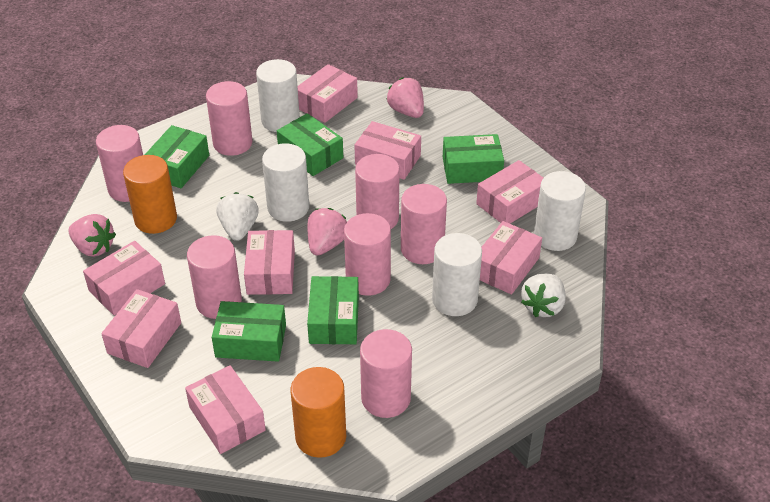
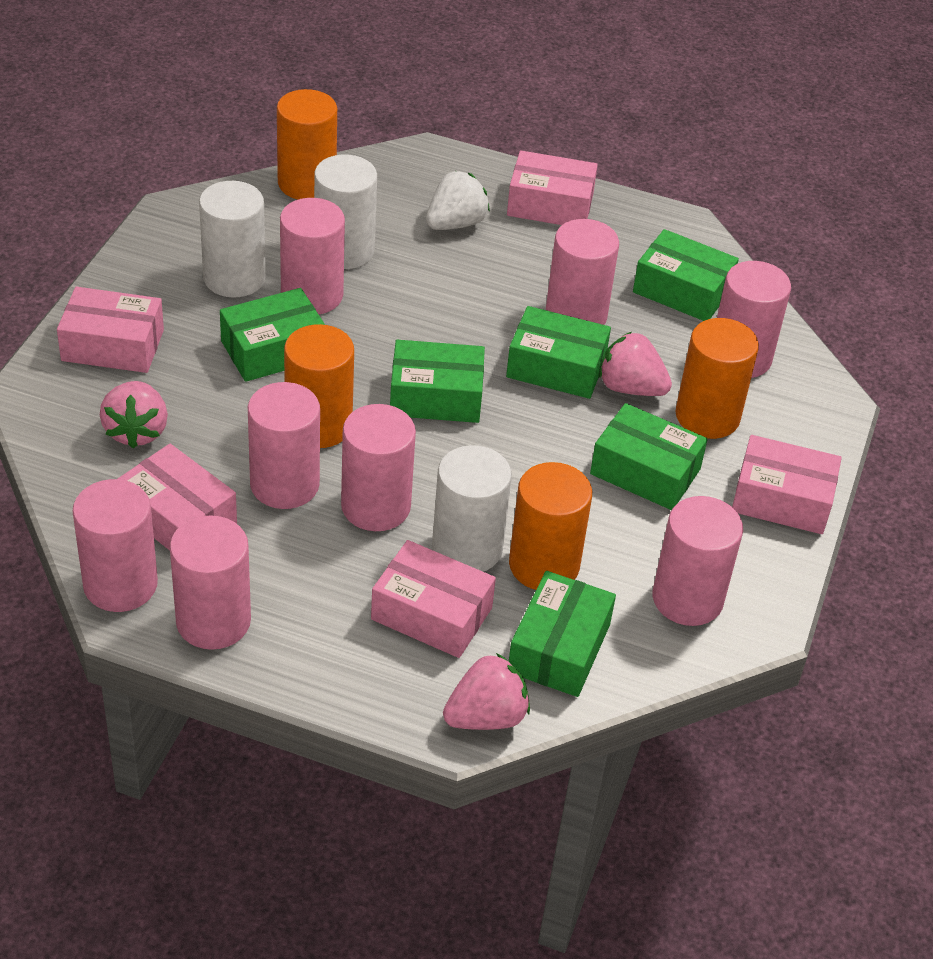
green box: [145,125,209,188] [212,301,286,362] [277,113,343,176] [307,276,359,344] [443,134,504,184] = 5 -> [220,288,325,382] [390,340,485,423] [506,306,611,399] [509,571,616,697] [590,403,708,510] [633,229,739,321] = 6
orange cylinder: [123,155,177,234] [291,367,346,458] = 2 -> [277,89,337,199] [284,324,354,448] [509,462,592,590] [676,318,759,439] = 4
pink box: [83,241,165,315] [101,289,181,368] [185,365,266,454] [244,230,295,295] [298,64,358,123] [355,121,421,180] [476,160,543,224] [480,221,542,295] = 8 -> [57,287,164,373] [117,444,237,550] [371,540,496,658] [507,150,598,225] [732,435,842,534] = 5
pink cylinder: [96,125,143,202] [187,235,242,319] [206,81,253,156] [344,213,391,296] [355,154,400,229] [360,329,412,418] [401,184,447,264] = 7 -> [72,479,158,612] [170,515,251,650] [248,382,320,509] [280,198,345,314] [341,404,416,531] [546,219,619,325] [652,496,743,626] [717,261,791,378] = 8
white cylinder: [256,59,300,132] [262,143,309,222] [432,233,482,316] [534,171,586,251] = 4 -> [199,181,266,298] [314,154,377,269] [432,445,512,572] = 3
white strawberry: [216,192,259,241] [521,273,566,317] = 2 -> [426,171,490,230] = 1

